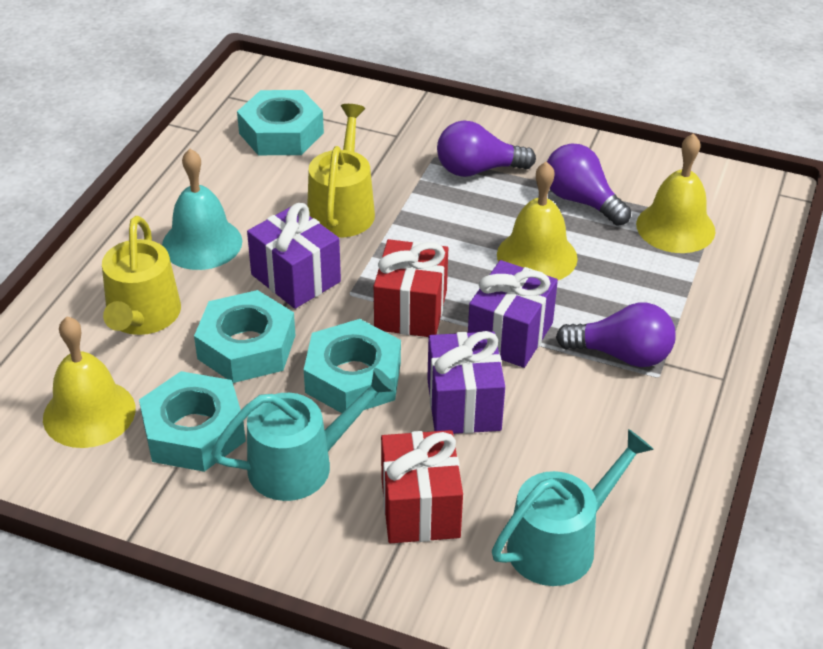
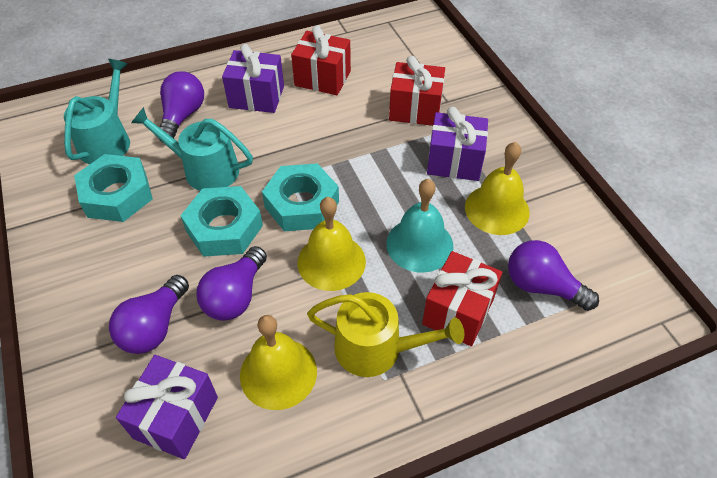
purple light bulb: [437,121,536,177] [547,144,631,226] [556,303,676,367] = 3 -> [109,275,189,354] [158,71,204,142] [197,246,267,321] [508,240,599,311] = 4
red gift: [374,239,448,337] [381,430,463,543] = 2 -> [291,25,351,95] [389,56,445,126] [422,251,502,346] = 3
turquoise nut: [139,371,246,472] [194,290,296,383] [237,90,324,155] [304,319,401,413] = 4 -> [74,154,153,222] [180,186,263,257] [262,163,339,231] = 3
yellow watering can: [102,216,181,335] [307,104,375,238] = 2 -> [307,292,464,377] = 1

